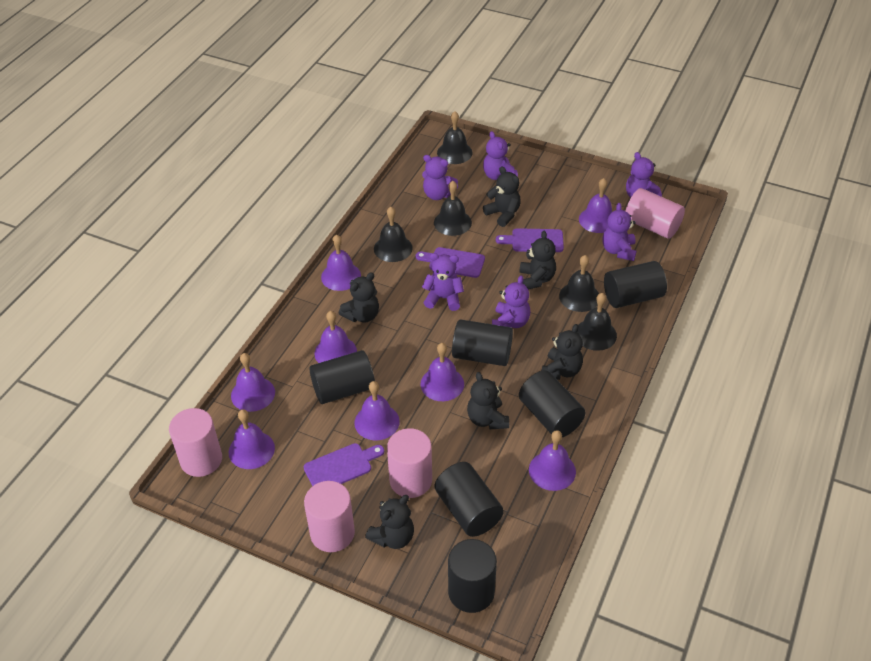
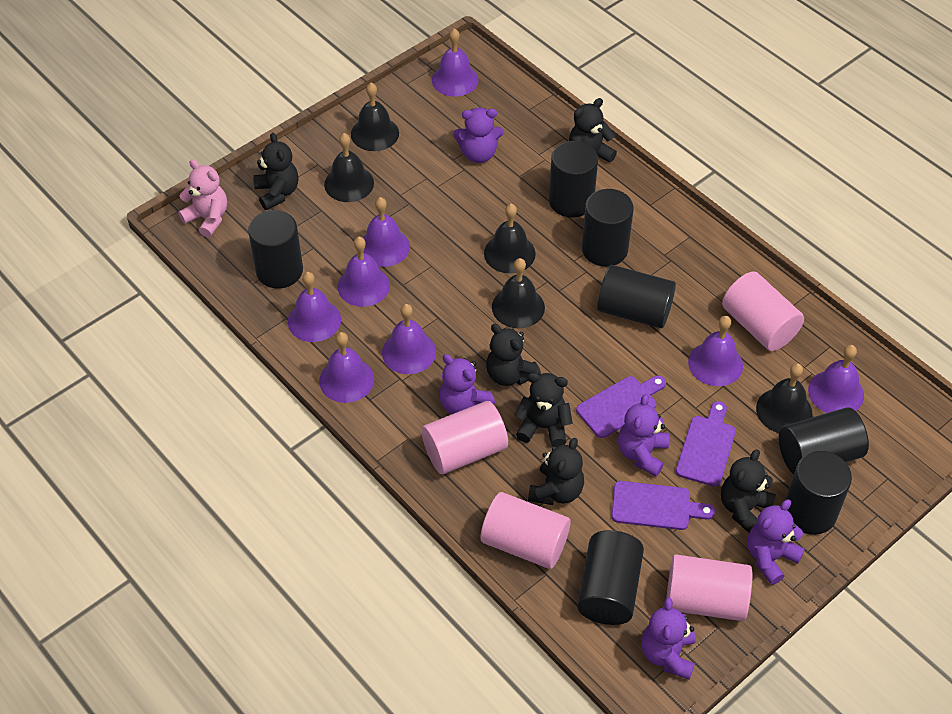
black cylinder: [310,350,375,404] [435,462,504,537] [448,539,497,613] [452,319,513,366] [519,370,585,438] [604,261,667,308] = 6 -> [248,210,303,288] [549,141,598,218] [577,530,644,625] [582,189,634,267] [597,265,676,328] [779,407,869,474] [786,451,852,535] = 7
pink teddy bear: none = 0 -> [178,159,227,237] = 1
purple teddy bear: [422,155,458,200] [422,253,464,311] [483,131,518,180] [492,275,530,328] [602,203,636,261] [626,152,662,198] = 6 -> [439,354,495,414] [453,108,504,163] [618,394,669,477] [641,597,696,680] [747,499,805,585] = 5

